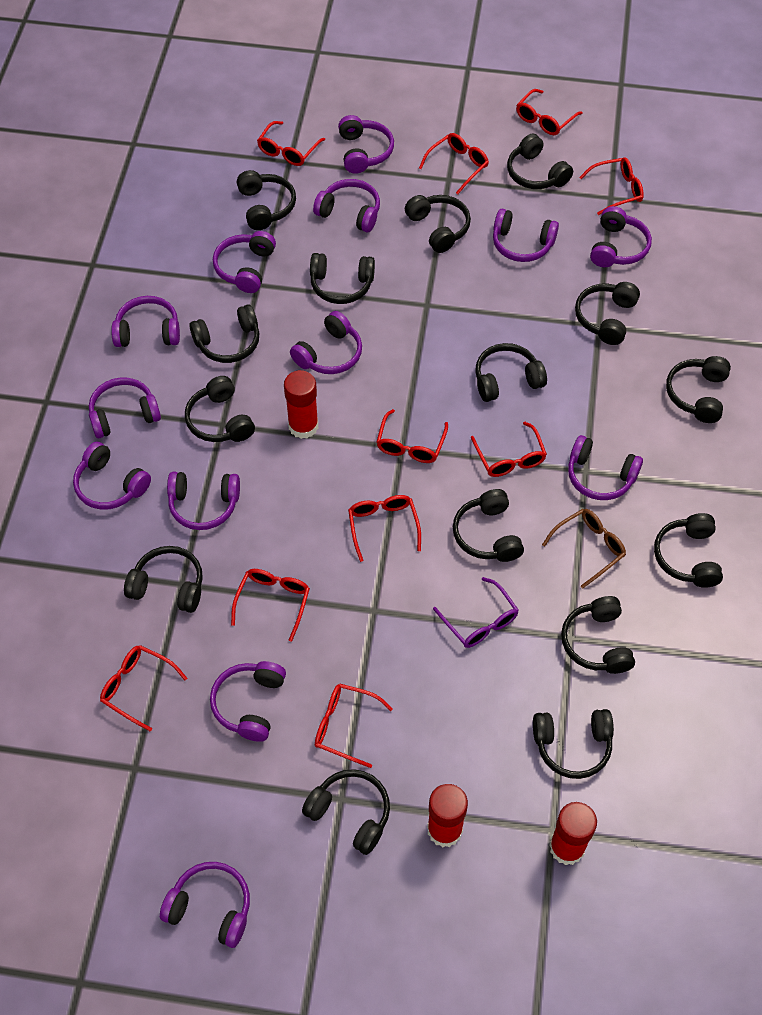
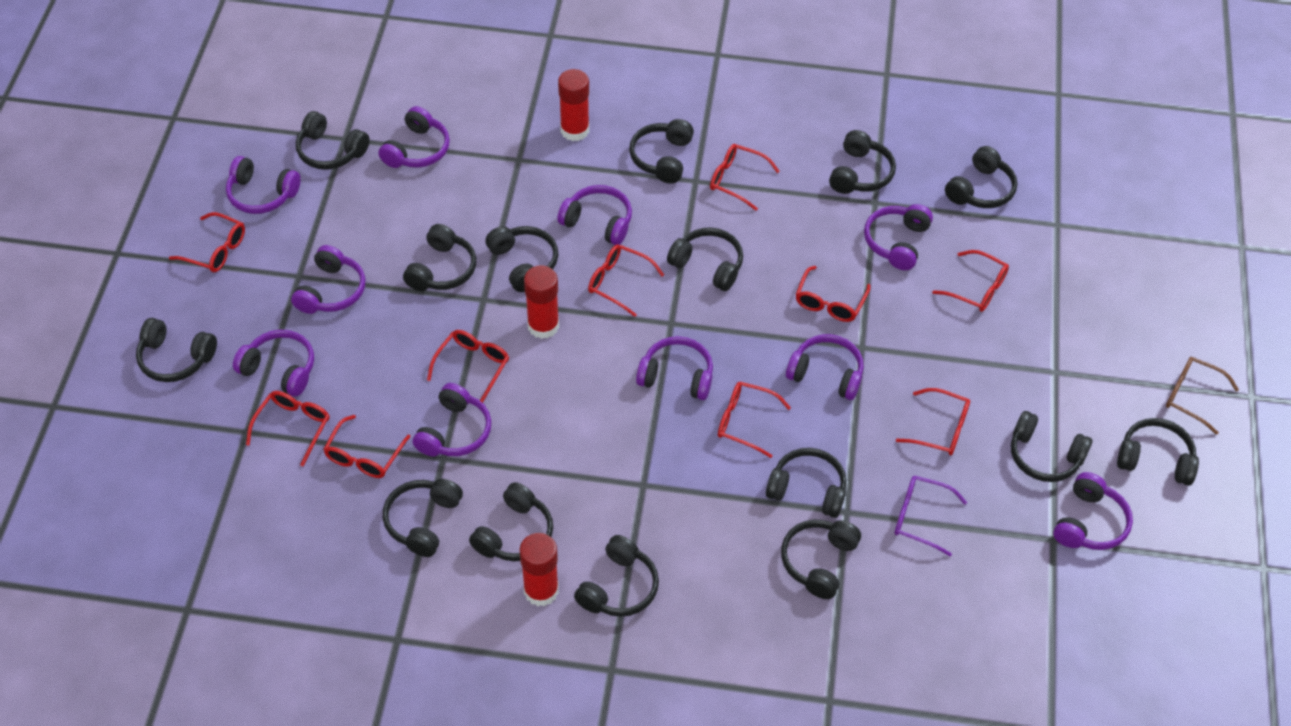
purple headphones: [73,442,151,510] [89,377,161,438] [111,296,180,347] [160,862,250,948] [167,472,240,530] [210,661,286,742] [213,231,276,293] [290,311,362,374] [313,179,380,232] [338,115,394,174] [493,209,559,262] [568,435,643,500] [590,206,652,267] = 13 -> [226,156,301,214] [233,330,314,397] [291,245,365,314] [378,106,450,168] [413,383,491,457] [557,185,632,245] [636,336,713,400] [786,334,864,400] [864,204,933,270] [1053,472,1133,550] = 10

